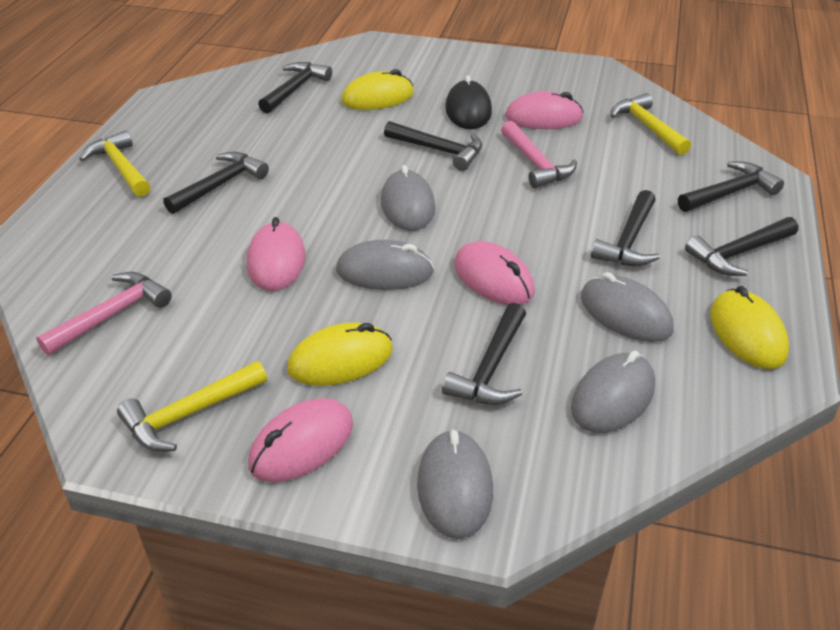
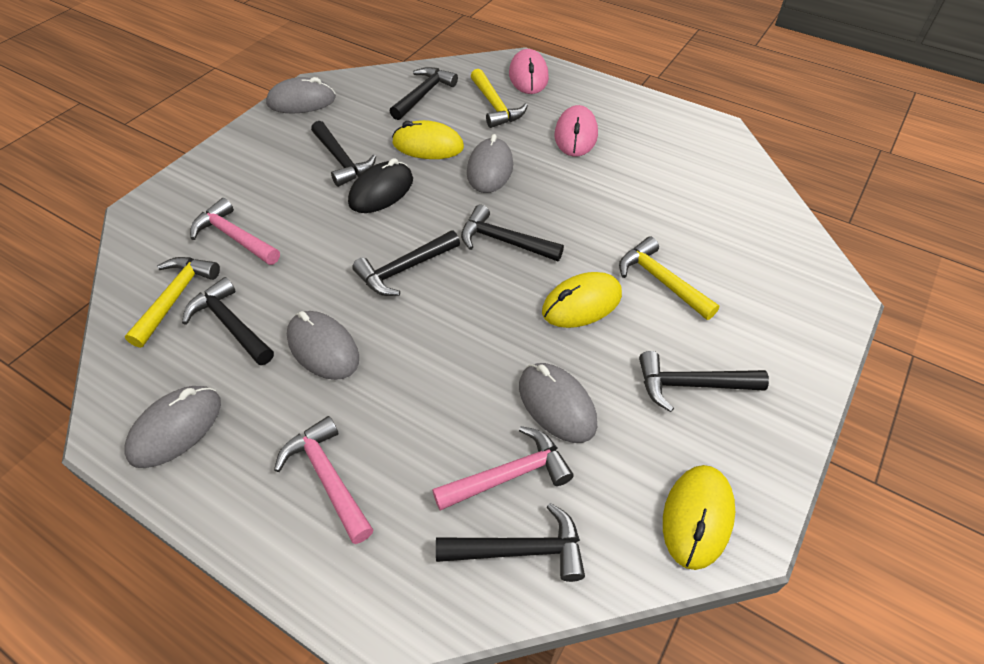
pink hammer: [36,272,172,355] [501,121,577,188] = 2 -> [190,198,280,265] [274,416,373,544] [432,426,573,511] = 3
pink mouse: [247,217,306,291] [248,398,353,482] [454,241,535,305] [505,91,584,129] = 4 -> [509,49,549,94] [555,105,598,157] = 2

